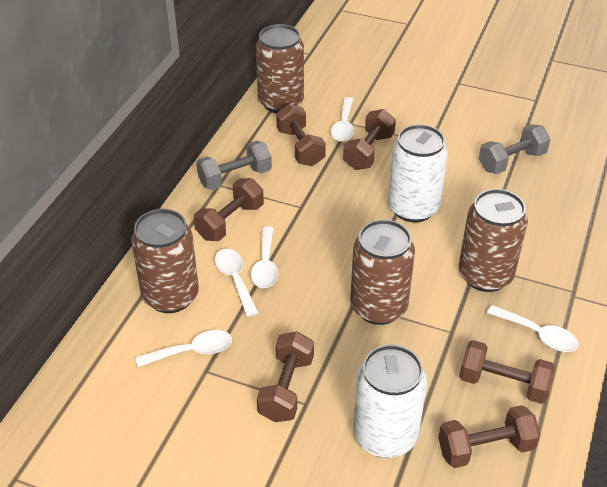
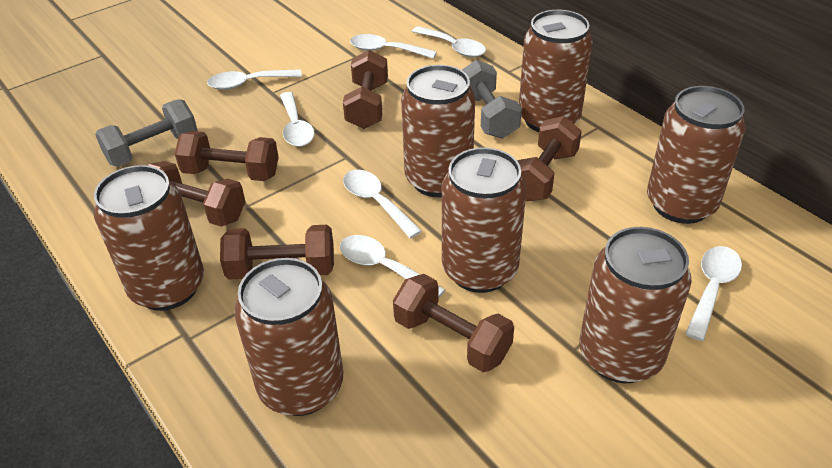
brown can: [131,209,199,313] [256,24,304,113] [350,219,415,325] [459,189,528,292] = 4 -> [94,165,204,311] [234,258,343,416] [401,65,475,197] [442,147,527,293] [519,10,593,132] [579,227,692,383] [647,86,745,224] = 7
white can: [353,344,427,458] [388,124,448,223] = 2 -> none = 0
white spoon: [136,330,232,367] [215,249,259,317] [251,226,278,288] [331,97,354,142] [487,305,579,352] = 5 -> [207,69,302,90] [280,92,315,147] [340,235,445,299] [343,170,422,238] [350,34,437,59] [412,26,486,57] [685,246,742,341] = 7

